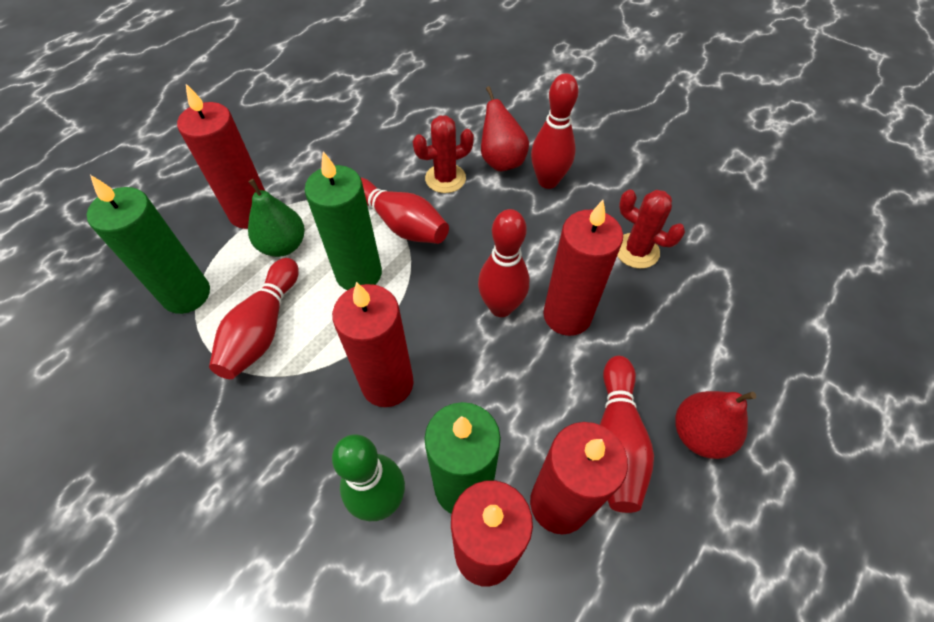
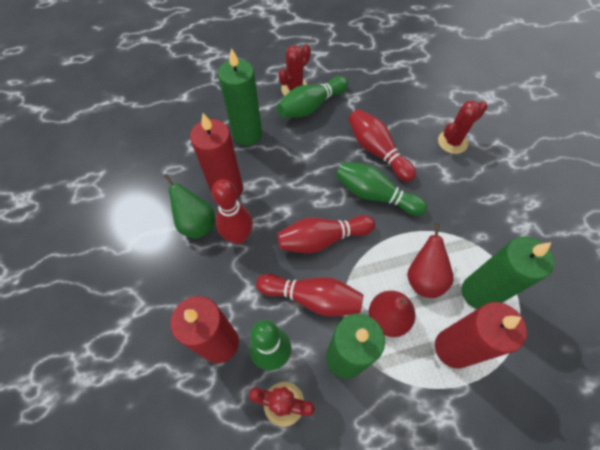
green bowling pin: [332,434,405,521] = 1 -> [249,320,292,371] [277,76,348,118] [336,162,427,216] = 3
red bowling pin: [209,258,299,379] [361,178,449,244] [478,209,529,317] [531,73,579,189] [600,356,654,513] = 5 -> [212,179,253,244] [256,274,363,317] [277,215,375,253] [348,109,416,182] = 4
red cactus: [413,115,474,193] [617,190,685,269] = 2 -> [249,382,315,427] [279,44,311,96] [438,100,488,154] = 3
red candle: [177,84,265,229] [332,282,414,407] [451,480,533,586] [530,422,628,534] [543,200,623,336] = 5 -> [170,296,239,363] [190,113,243,199] [435,302,527,369] = 3

